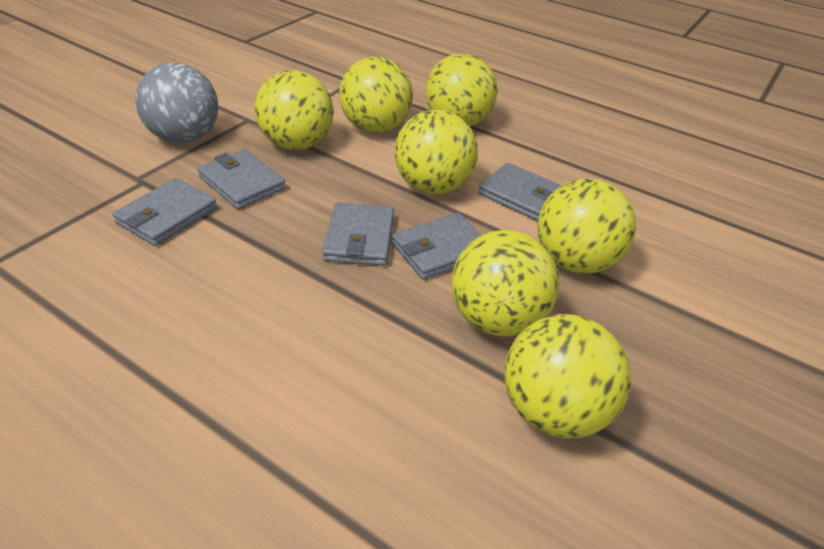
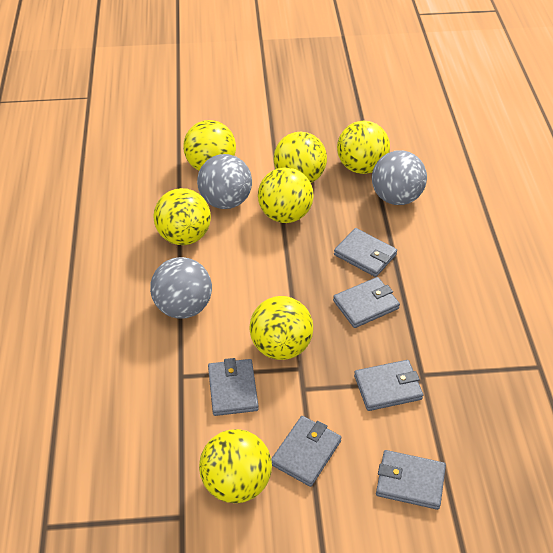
grey ball: [135,63,218,143] = 1 -> [150,257,212,319] [197,154,252,209] [372,150,427,205] = 3
grey wallet: [113,178,217,246] [197,149,286,209] [322,202,394,266] [392,213,481,280] [478,163,562,221] = 5 -> [208,358,259,416] [271,416,342,487] [333,277,400,328] [334,228,397,277] [354,360,423,411] [376,450,446,510] = 6

